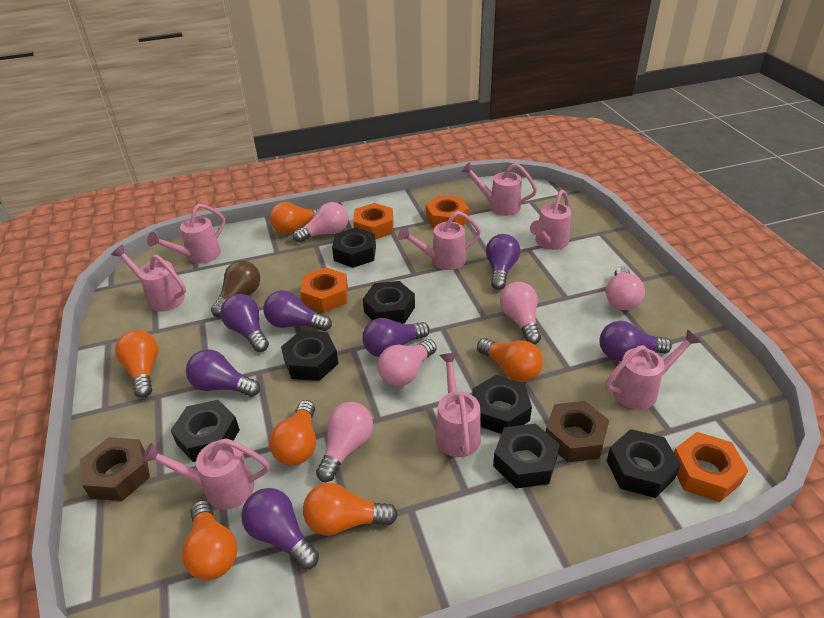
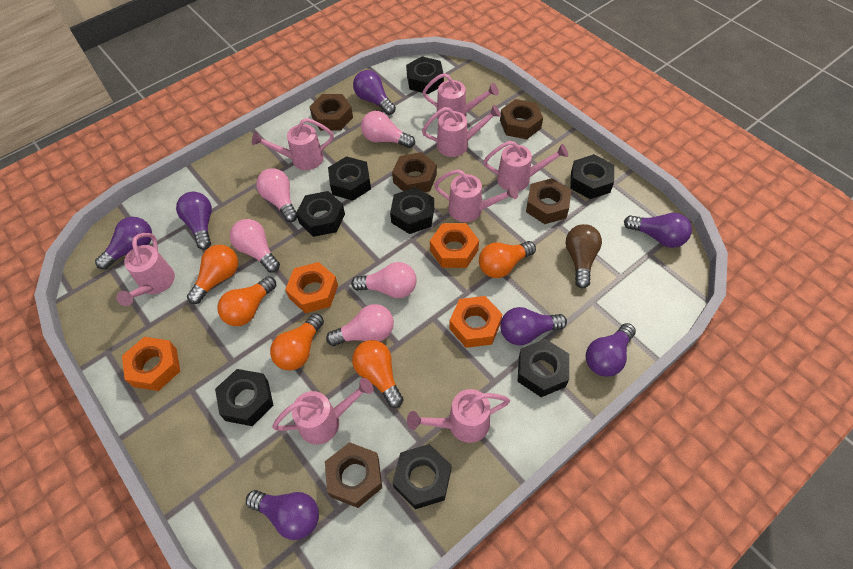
black nut: [171,400,240,462] [281,331,339,381] [332,227,376,268] [363,281,415,324] [472,375,532,434] [493,424,560,488] [606,429,681,498] = 7 -> [215,369,274,426] [296,191,345,237] [328,156,371,201] [390,187,434,234] [392,444,451,509] [406,56,444,94] [518,339,569,397] [570,154,614,199] = 8
brown nut: [80,437,150,501] [546,401,609,462] = 2 -> [309,94,353,131] [325,442,382,508] [392,152,437,192] [500,99,543,139] [526,178,571,224] = 5
orange light bulb: [115,330,158,398] [182,500,238,580] [269,400,316,466] [270,202,319,234] [303,483,398,536] [477,338,543,382] = 6 -> [187,245,238,304] [217,276,276,326] [270,313,324,371] [352,340,404,408] [479,241,536,278] = 5

